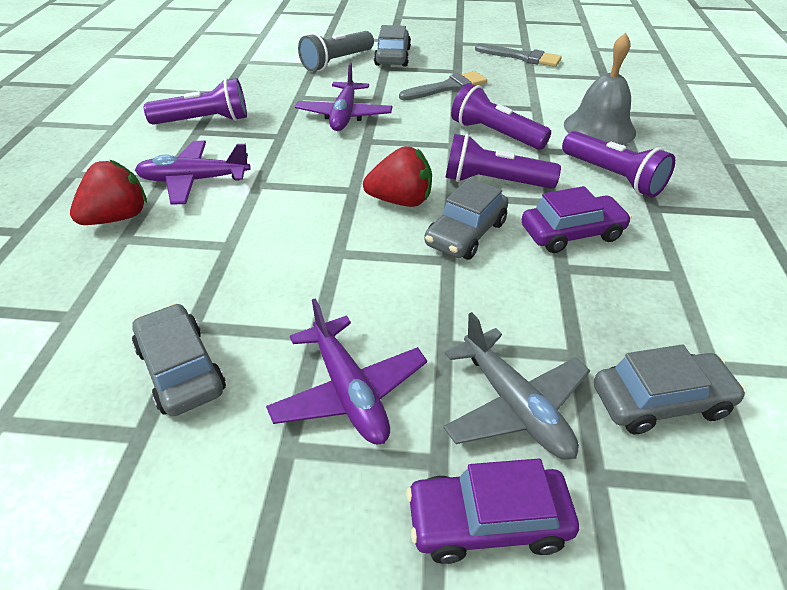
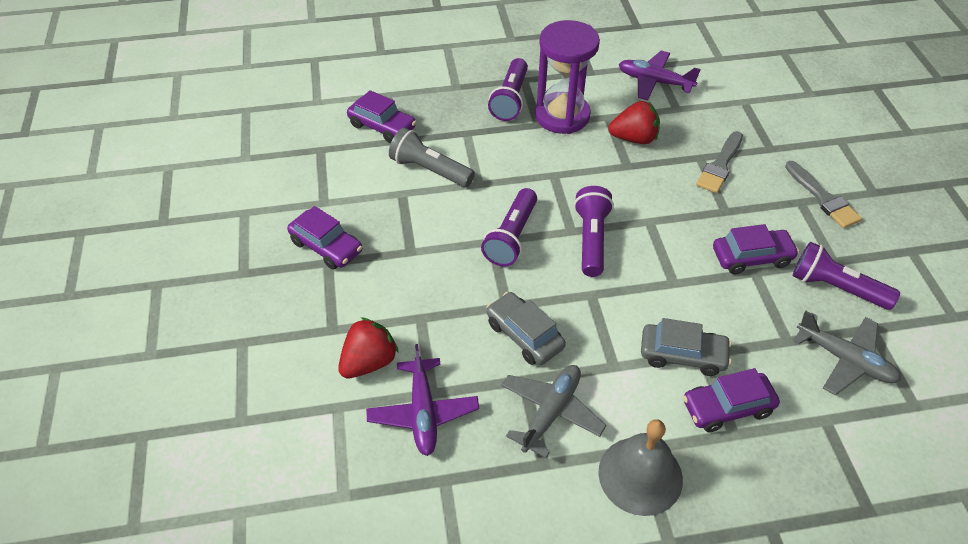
grey car: [132,303,226,416] [374,25,411,67] [424,178,508,260] [594,345,746,435] = 4 -> [486,292,566,365] [641,318,732,376] = 2
grey plane: [443,312,590,460] = 1 -> [501,365,606,458] [793,311,901,396] = 2
purple car: [406,458,579,564] [522,186,632,253] = 2 -> [287,206,362,270] [347,90,416,143] [683,368,780,432] [713,224,799,274] = 4
purple hourglass: none = 0 -> [535,20,600,134] = 1
purple plane: [135,141,251,205] [266,298,427,444] [295,63,392,131] = 3 -> [366,344,479,456] [619,51,701,100] = 2

